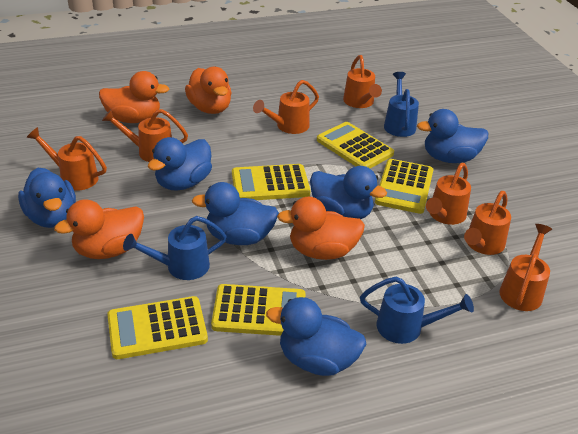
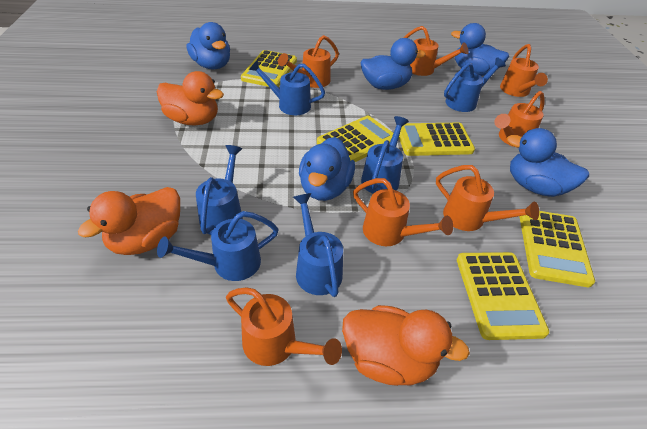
blue duck: [18,168,76,228] [148,137,212,191] [192,182,279,245] [266,297,366,376] [310,166,387,219] [417,109,488,163] = 6 -> [186,22,230,70] [299,137,355,201] [361,38,426,90] [451,23,509,76] [507,128,589,197] = 5
blue watering can: [123,216,227,280] [360,277,474,344] [384,72,419,137] = 3 -> [157,211,279,281] [196,145,243,235] [248,60,325,115] [293,193,343,297] [361,116,409,194] [444,57,506,112] = 6
orange duck: [54,199,144,259] [99,71,169,123] [185,67,232,114] [277,197,365,260] = 4 -> [78,187,180,255] [157,71,224,126] [342,305,470,386] = 3

